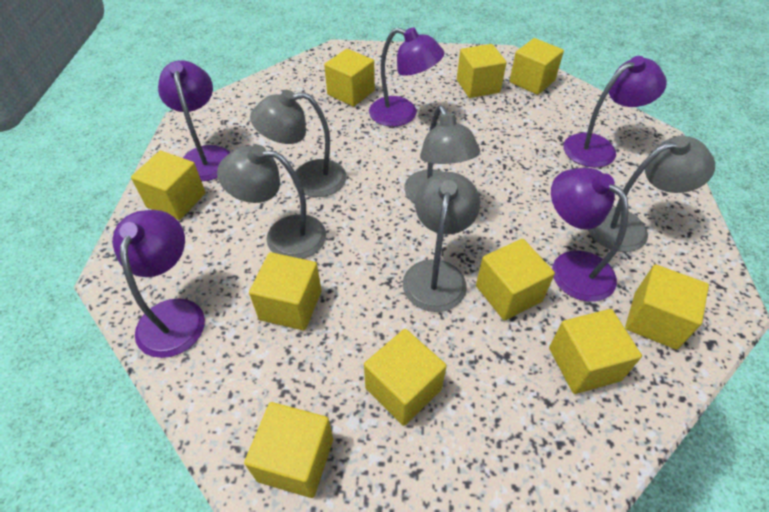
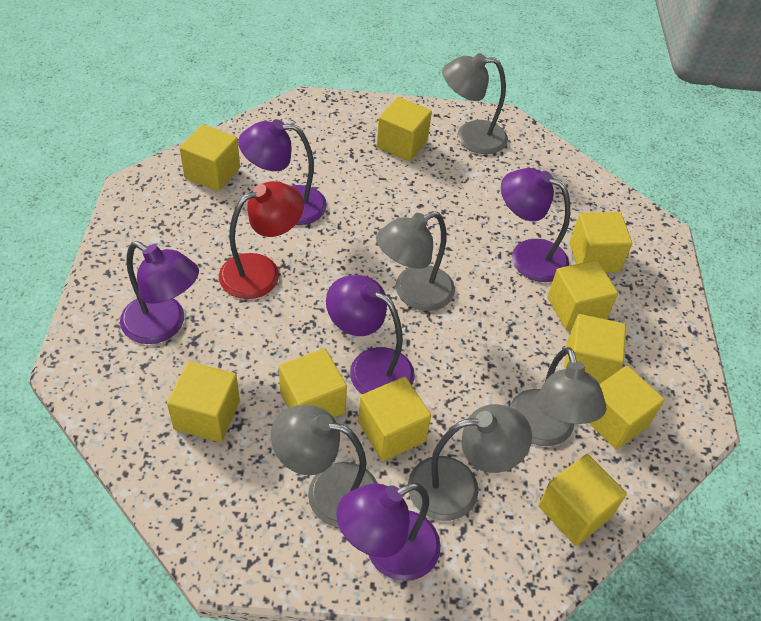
red lamp: none = 0 -> [219,181,304,299] = 1

